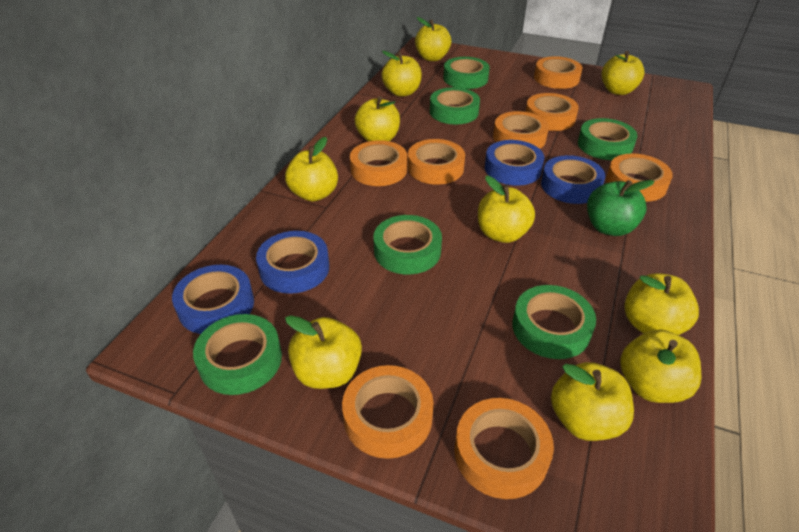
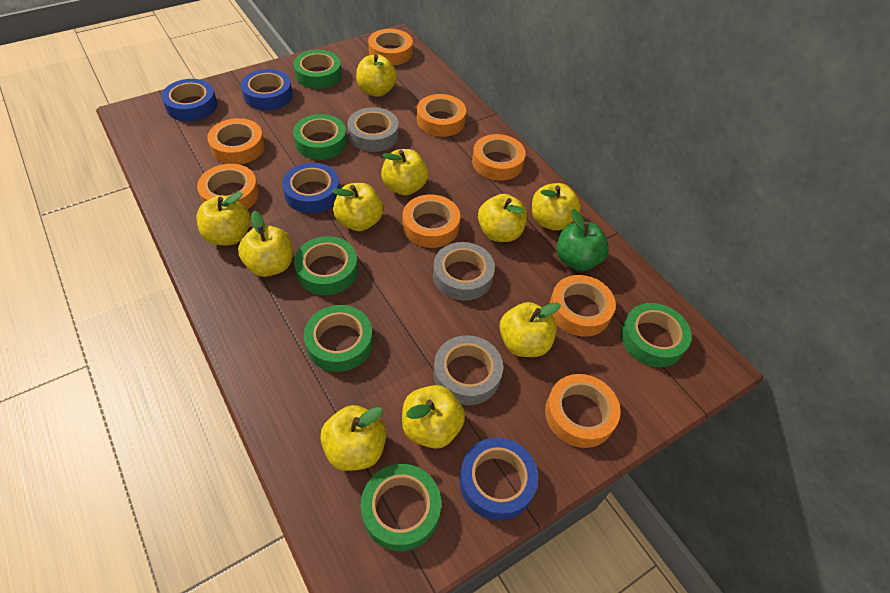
grey tape: none = 0 -> [347,107,399,152] [433,242,495,301] [433,335,503,405] = 3

